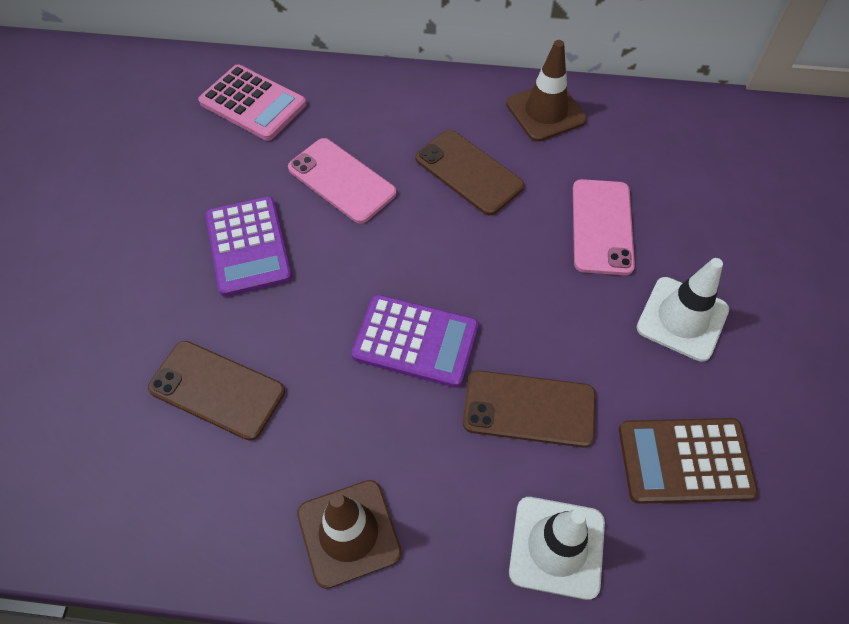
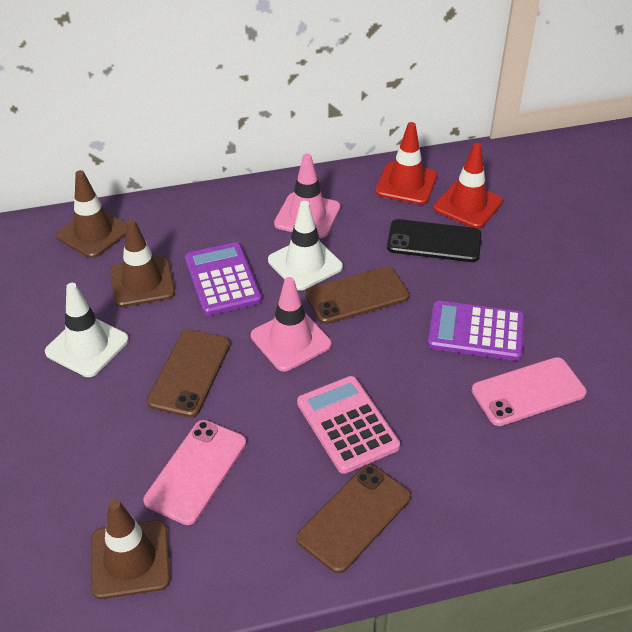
black phone: none = 0 -> [387,219,481,262] = 1
brown calculator: [619,418,758,504] = 1 -> none = 0
brown traffic cone: [297,480,402,589] [506,40,587,142] = 2 -> [56,170,126,258] [91,499,170,599] [110,219,175,307] = 3
pink traffic cone: none = 0 -> [251,277,331,372] [274,153,341,238] = 2
red traffic cone: none = 0 -> [375,122,437,205] [433,143,503,229] = 2

